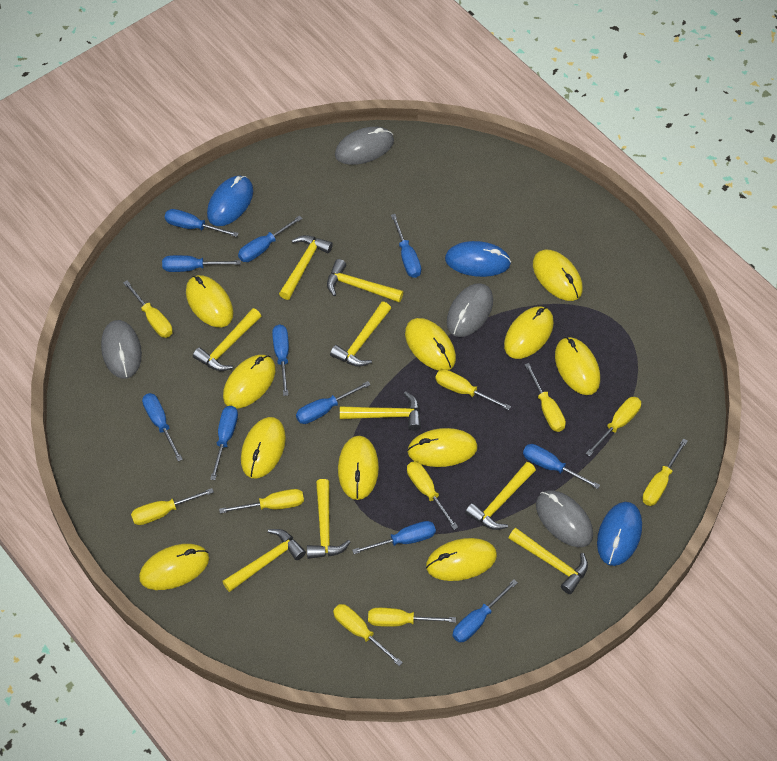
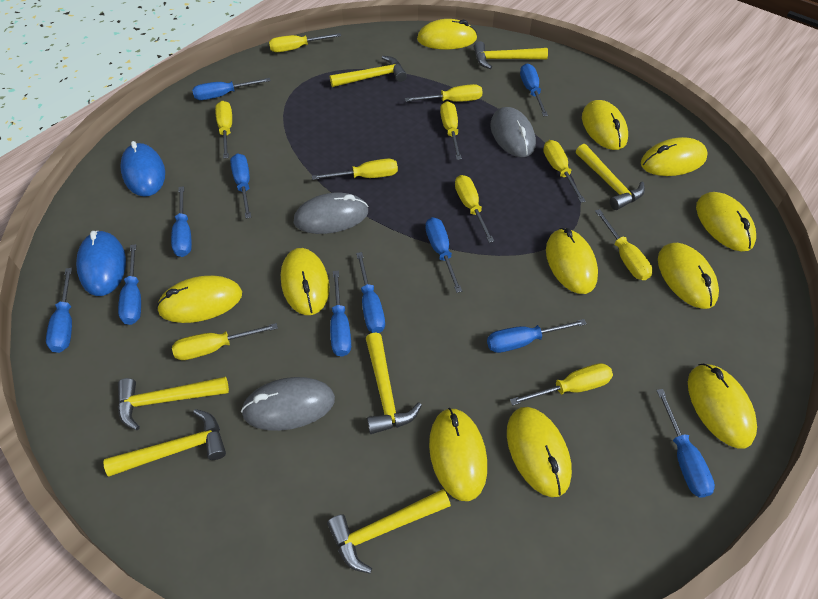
blue mouse: [207,176,253,226] [445,241,511,277] [597,502,642,566] = 3 -> [76,231,126,296] [120,141,165,197] = 2
grey mouse: [101,320,142,378] [335,127,394,165] [447,283,493,337] [536,490,593,547] = 4 -> [241,377,335,431] [294,193,369,234] [490,107,536,157] = 3
yellow hammer: [193,308,261,371] [222,529,306,592] [279,235,333,300] [307,479,351,559] [327,259,403,303] [330,302,391,367] [340,391,421,431] [465,462,536,530] [509,528,588,594] = 9 -> [103,409,226,477] [118,377,229,430] [327,489,451,574] [330,56,407,87] [366,333,422,434] [474,41,548,69] [576,144,645,210] = 7

